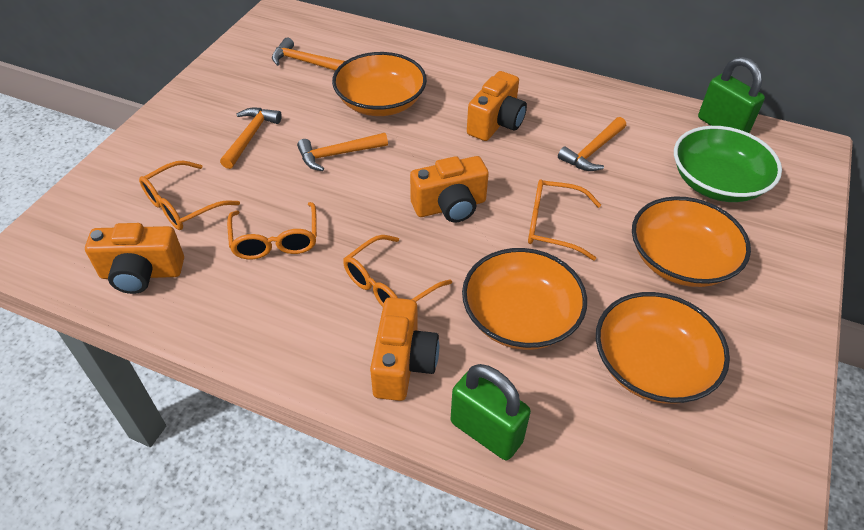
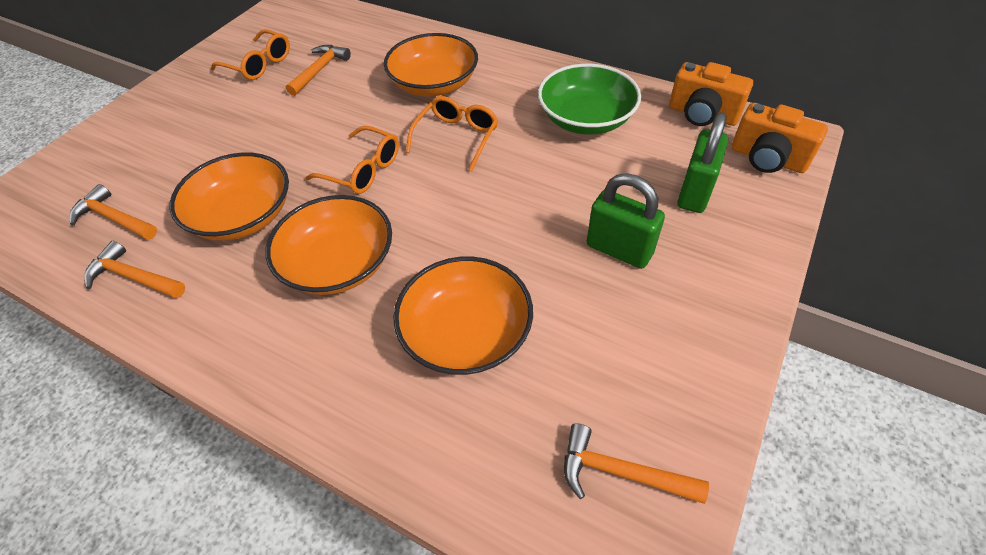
orange camera: [85,223,184,294] [370,297,439,401] [410,156,489,223] [467,71,527,141] = 4 -> [669,62,753,126] [731,103,828,173] = 2
orange glasses: [139,161,240,230] [227,202,317,260] [343,235,452,307] [528,179,601,261] = 4 -> [211,29,290,80] [305,126,399,194] [406,96,498,171] = 3

